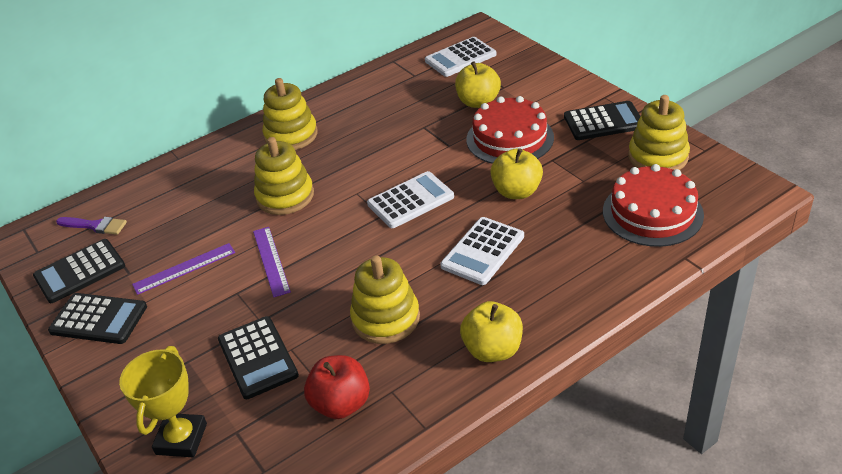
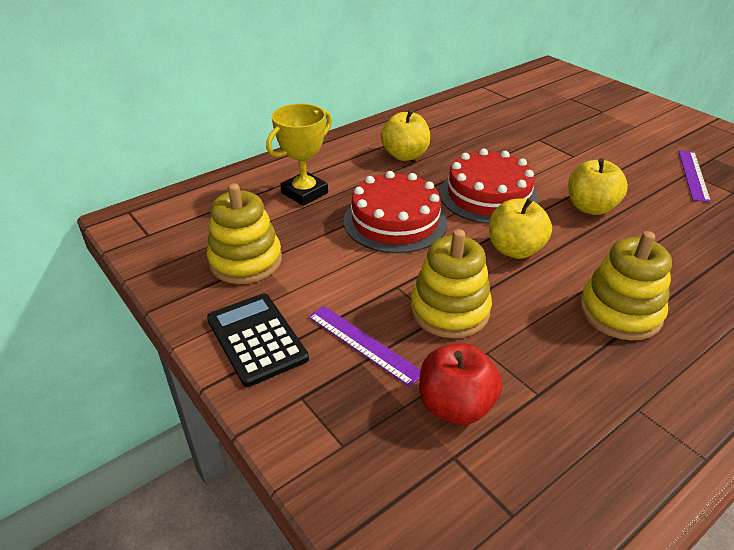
black calculator: [33,239,125,303] [48,293,147,344] [218,316,299,399] [564,101,641,140] = 4 -> [207,294,309,387] = 1
purple brush: [56,217,127,235] = 1 -> none = 0
white calculator: [367,171,454,228] [425,37,496,77] [440,217,524,285] = 3 -> none = 0
yellow stacking toy: [254,137,314,215] [263,78,318,150] [350,255,420,344] [628,95,690,170] = 4 -> [207,183,282,284] [410,229,492,338] [580,231,672,340] = 3

